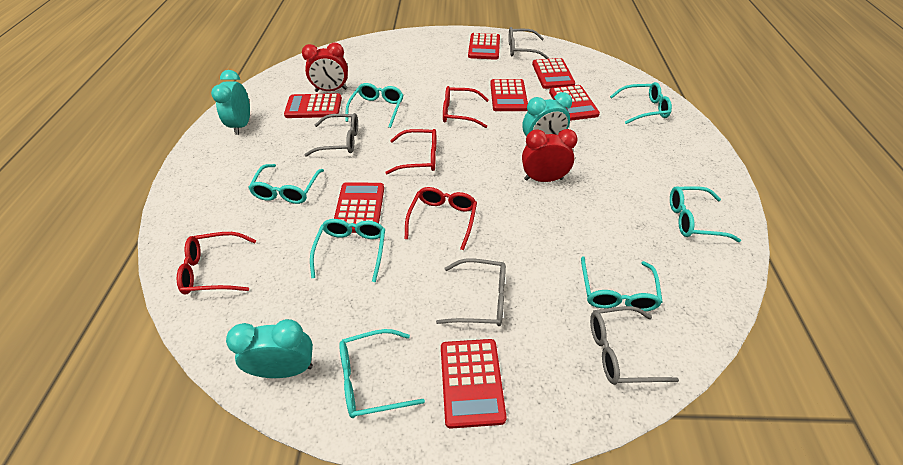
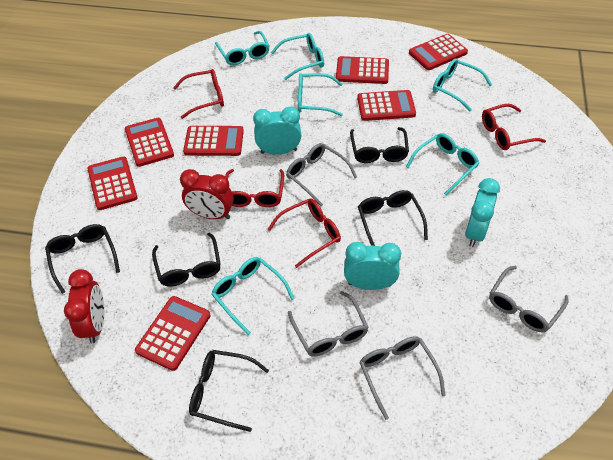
black glasses: none = 0 -> [45,224,120,294] [152,232,221,286] [189,350,269,432] [350,127,409,163] [358,190,428,246] = 5
turquoise glasses: [248,164,324,204] [310,219,385,282] [339,329,425,418] [345,83,404,128] [581,256,663,312] [610,82,672,124] [670,186,741,242] = 7 -> [211,257,295,335] [215,31,269,65] [271,33,324,80] [298,73,343,116] [406,133,479,195] [433,58,492,111] = 6

